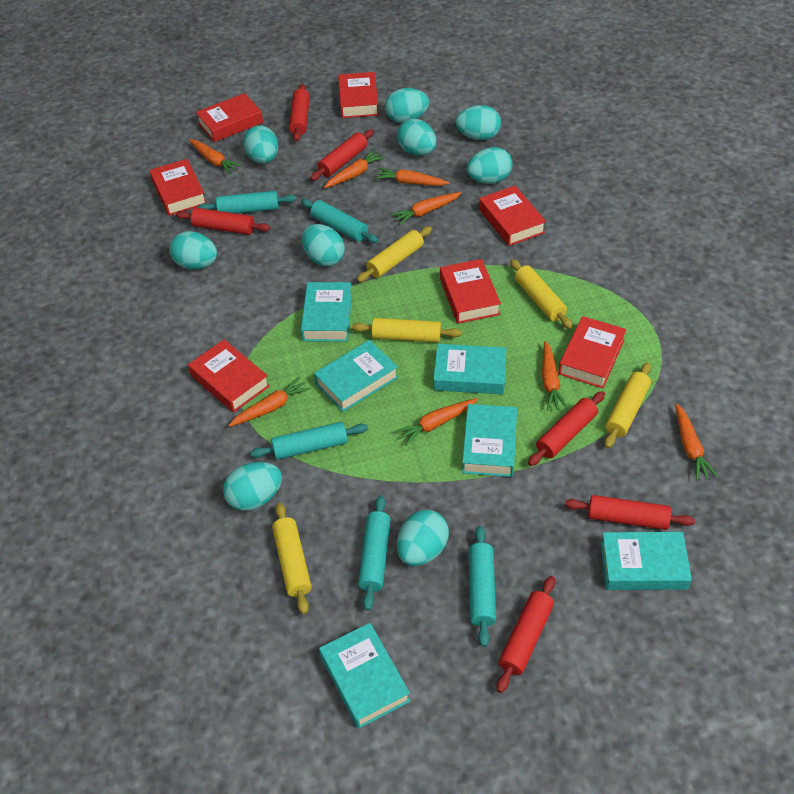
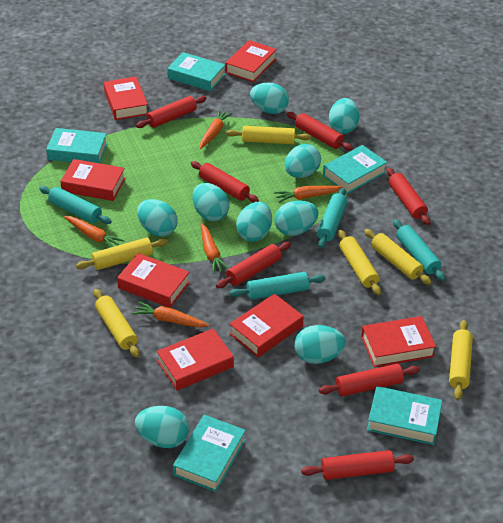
orange carrot: [189,139,242,174] [228,376,311,427] [324,150,385,188] [375,168,450,186] [391,192,461,225] [395,398,478,445] [542,341,568,411] [675,403,718,481] = 8 -> [64,216,125,247] [132,301,209,327] [200,110,232,149] [201,223,229,274] [274,186,343,203] = 5
red rolling pin: [176,208,270,235] [289,84,310,142] [310,129,374,181] [497,576,555,693] [528,391,605,466] [565,495,695,530] = 6 -> [136,96,206,128] [191,161,259,203] [216,242,291,288] [287,112,353,151] [301,450,414,480] [319,364,420,396] [387,168,430,225] = 7
turquoise book: [301,282,352,342] [314,340,398,412] [319,623,410,729] [434,344,506,394] [462,404,517,477] [600,532,692,590] = 6 -> [46,128,108,163] [167,52,225,91] [173,415,246,492] [323,145,387,194] [367,386,442,445] = 5
turquoise rolling pin: [198,191,297,213] [250,422,368,460] [301,199,379,243] [358,495,391,611] [469,526,496,647] = 5 -> [39,186,112,224] [230,272,325,300] [317,188,347,248] [393,219,445,281] = 4
yellow rolling pin: [272,503,311,614] [352,318,462,342] [357,226,432,282] [510,259,573,329] [605,362,651,448] = 5 -> [76,238,168,270] [94,289,140,358] [226,126,311,144] [338,230,381,295] [364,229,432,285] [449,320,473,400] = 6

